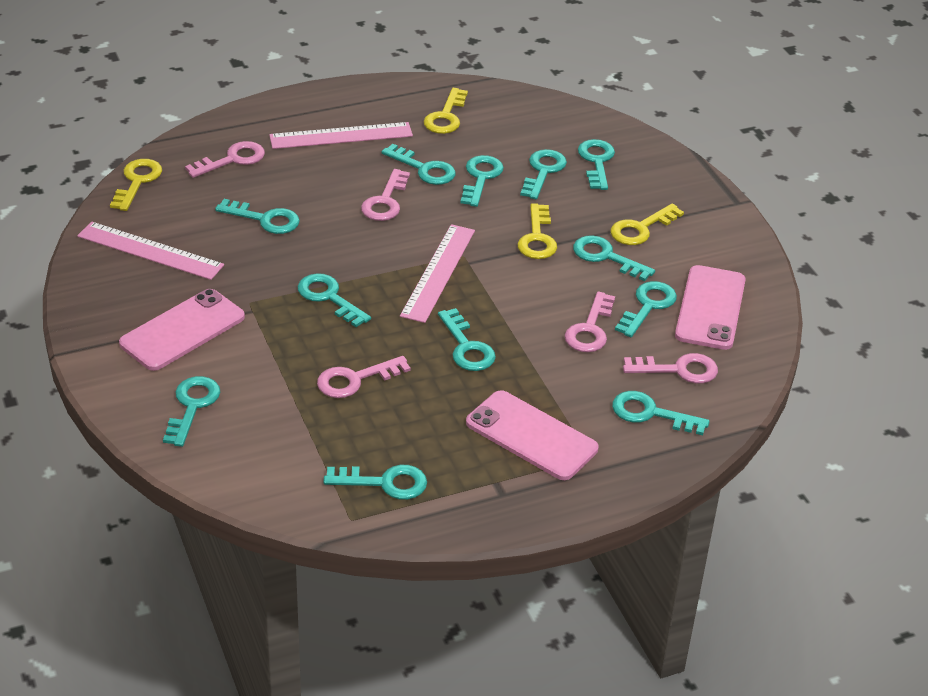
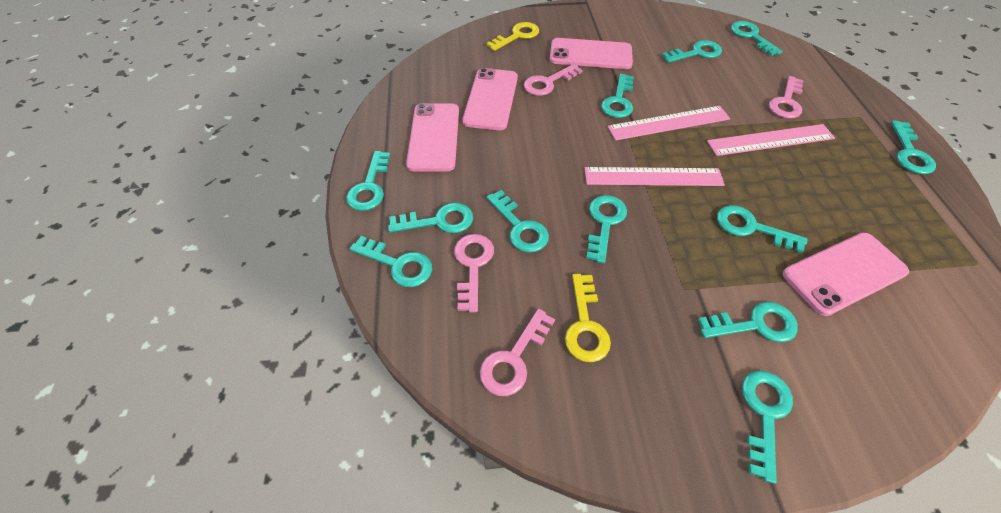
pink key: [185,141,265,178] [317,356,411,398] [361,169,410,221] [564,291,615,352] [623,353,718,384] = 5 -> [454,234,494,313] [480,309,555,396] [524,64,583,96] [769,76,804,119] = 4
pink phone: [119,289,245,371] [466,390,599,480] [675,265,746,350] = 3 -> [406,103,459,172] [462,68,518,130] [550,38,633,69] [783,233,909,316] = 4
yellow key: [110,159,162,211] [424,88,468,134] [518,203,557,259] [610,203,684,245] = 4 -> [486,22,539,51] [565,274,611,362] = 2

